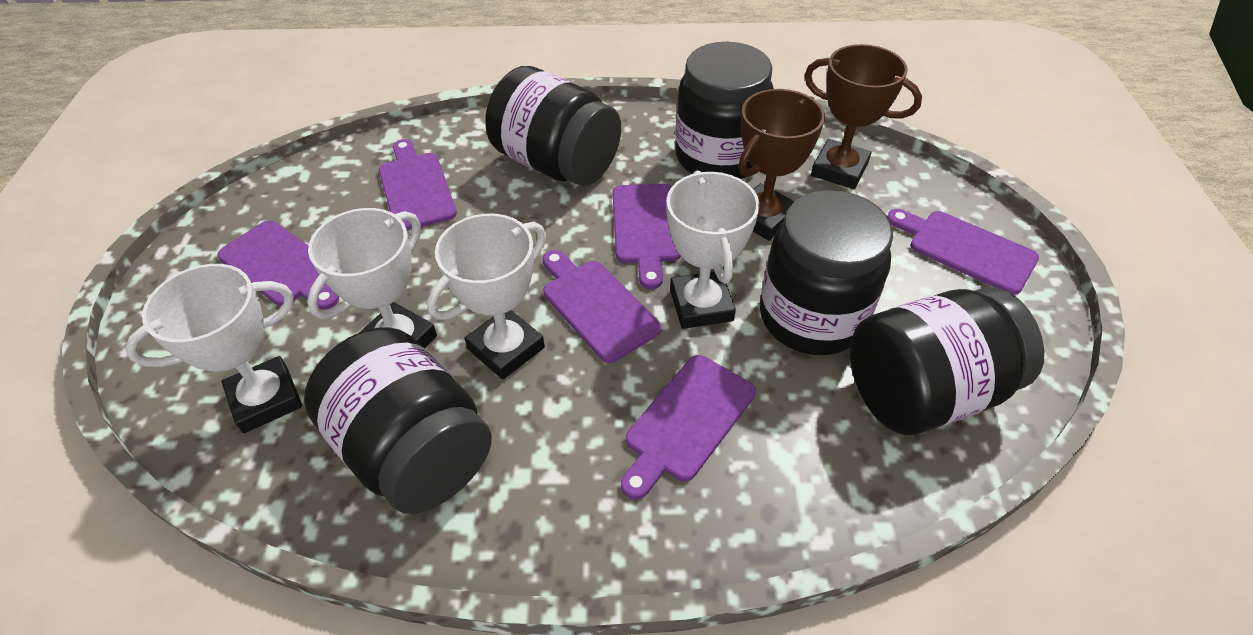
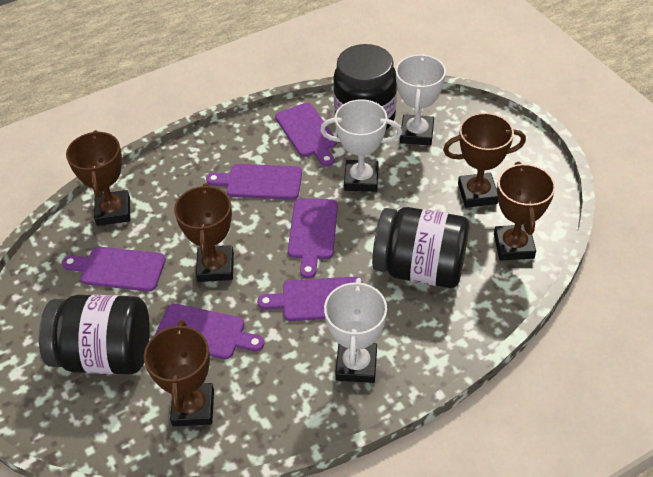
black jar: [304,327,492,514] [486,66,621,186] [675,42,774,179] [760,190,893,355] [850,287,1044,435] = 5 -> [39,295,150,374] [333,44,397,130] [372,207,469,288] = 3
brown trophy: [738,89,825,241] [804,44,922,189] = 2 -> [66,130,130,226] [144,320,214,426] [174,184,234,282] [443,113,526,208] [494,162,556,261] = 5
white trophy: [125,264,302,433] [307,208,437,348] [427,214,546,380] [667,171,759,329] = 4 -> [320,99,402,192] [324,278,387,383] [396,54,446,146] = 3

